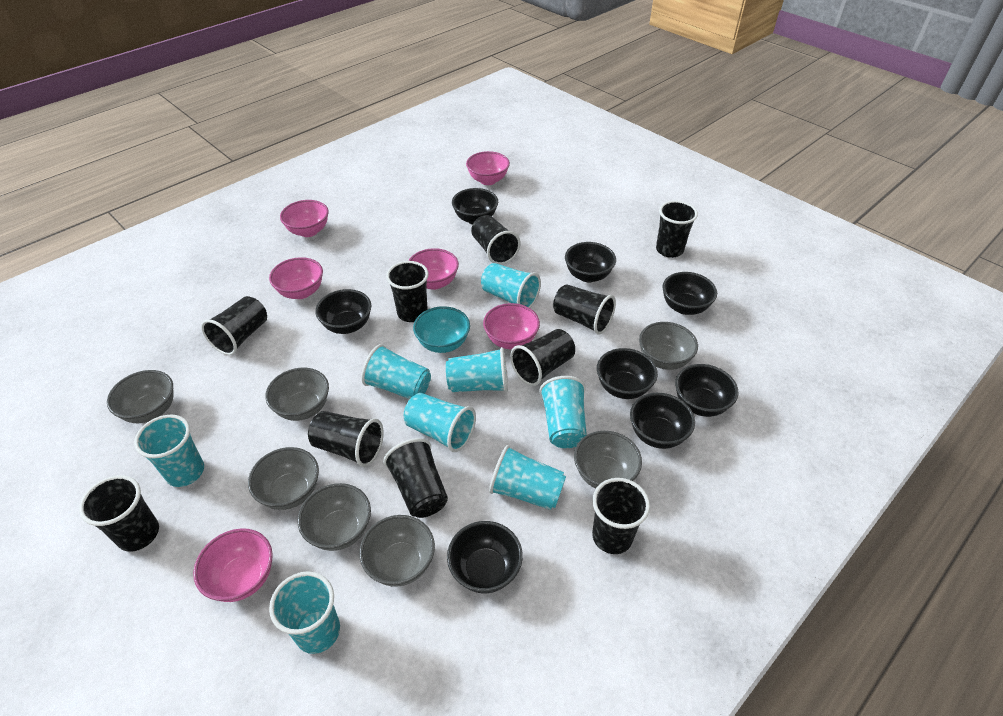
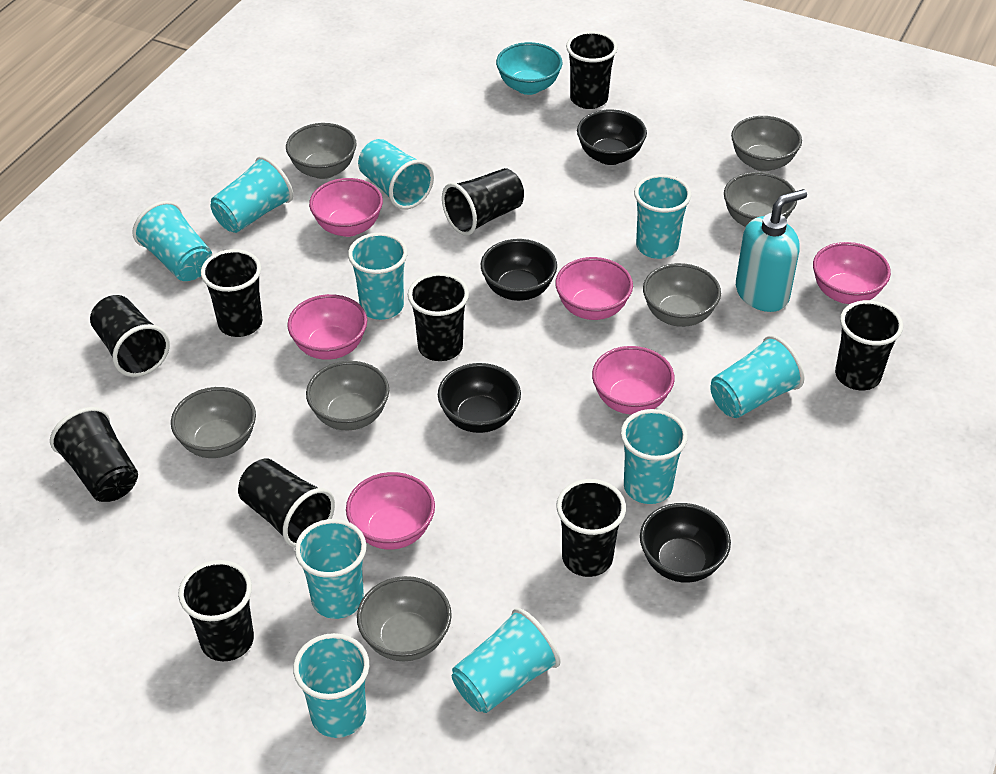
black bowl: [315,289,372,334] [447,521,523,593] [452,188,498,224] [565,242,616,282] [597,348,658,399] [630,393,695,449] [662,272,717,315] [675,364,738,417] = 8 -> [438,363,521,433] [481,239,557,301] [577,109,647,165] [640,503,731,583] = 4
turquoise cup: [134,414,204,487] [269,571,340,654] [361,344,431,399] [404,393,476,452] [446,347,508,392] [481,263,541,308] [489,445,566,510] [539,376,587,448] = 8 -> [132,201,212,281] [210,156,293,233] [293,633,369,738] [295,519,366,619] [348,233,408,320] [358,139,434,210] [452,608,561,713] [621,409,688,504] [634,174,691,259] [710,335,805,418] = 10
turquoise soap dispenser: none = 0 -> [736,189,807,312] = 1

